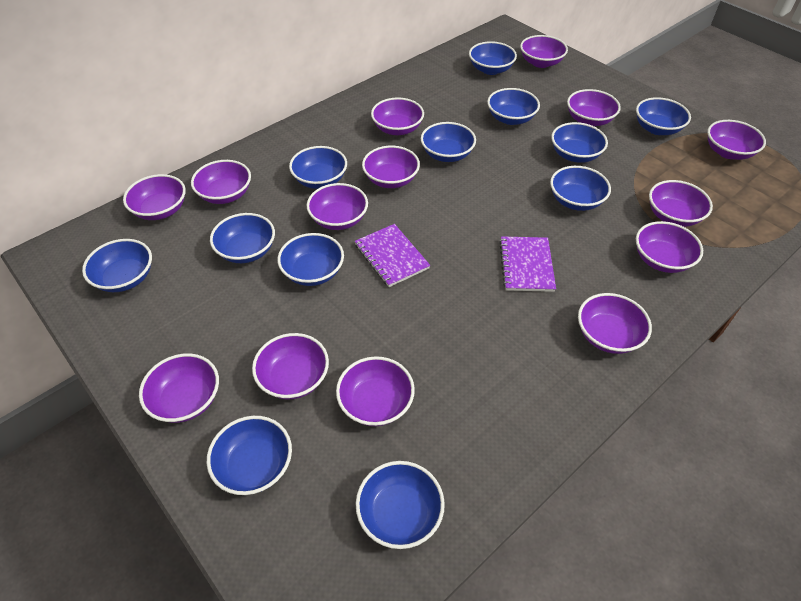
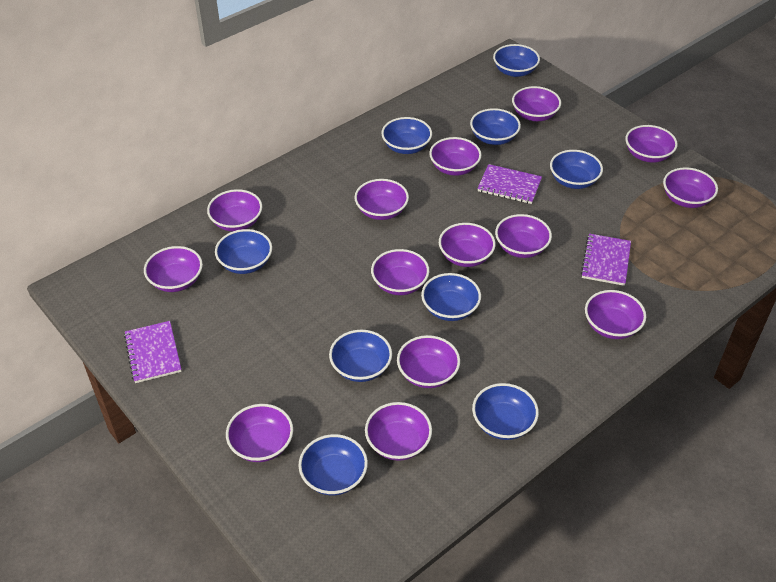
blue bowl: [82,239,152,292] [207,416,292,495] [210,213,275,263] [277,233,344,286] [289,146,347,189] [356,461,445,549] [421,122,476,162] [469,41,517,75] [487,88,540,125] [550,166,611,211] [551,122,608,163] [636,97,691,135] = 12 -> [215,229,272,274] [298,434,368,495] [329,330,392,382] [381,117,432,154] [421,273,481,321] [470,108,521,145] [472,383,539,440] [493,44,540,77] [550,150,603,189] = 9
purple notebook: [354,224,430,287] [499,236,556,292] = 2 -> [124,321,182,383] [477,164,542,204] [581,234,631,286] = 3

